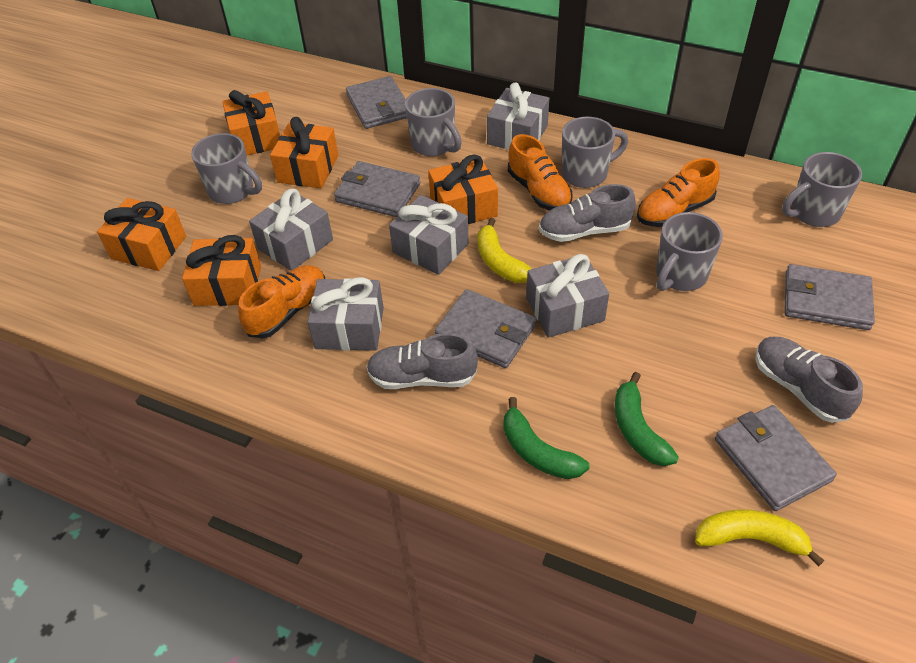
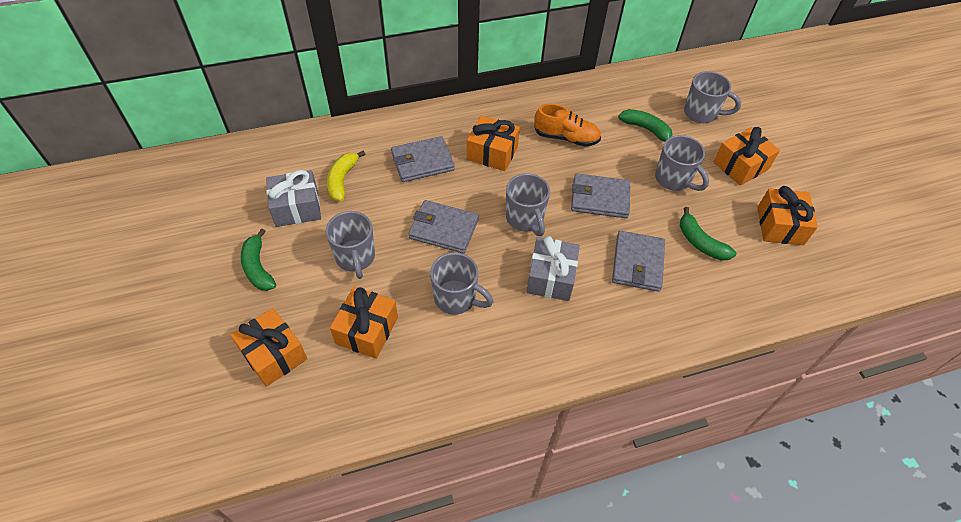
green banana: [503,397,589,479] [615,372,679,466] = 2 -> [241,228,276,291] [618,109,673,141] [680,207,737,261] = 3
grey gift: [249,189,333,271] [307,277,384,351] [389,195,469,275] [487,82,549,150] [526,254,609,338] = 5 -> [266,170,321,227] [526,236,580,301] = 2
grey shoe: [366,333,478,389] [539,184,636,242] [756,337,863,423] = 3 -> none = 0
grey wallet: [334,161,420,217] [346,76,407,129] [435,289,536,368] [715,405,837,511] [785,264,875,330] = 5 -> [391,136,455,182] [408,200,479,254] [571,173,630,218] [612,231,665,292] = 4
orange shoe: [238,265,325,338] [508,134,573,210] [637,158,720,227] = 3 -> [534,104,601,147] = 1
yellow banana: [477,218,531,283] [695,509,825,566] = 2 -> [327,150,365,201] = 1

